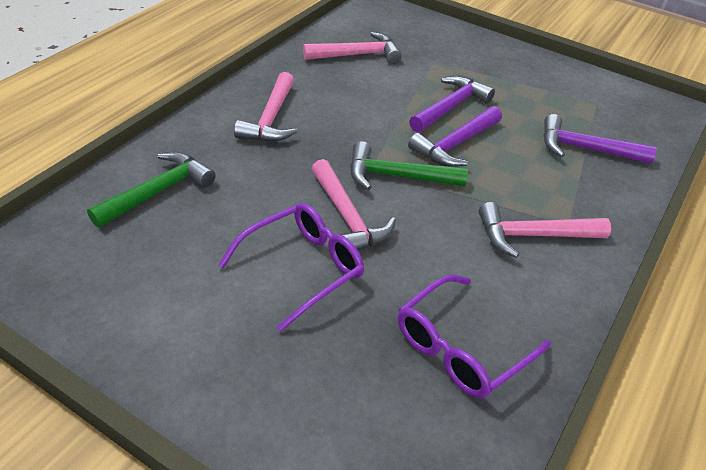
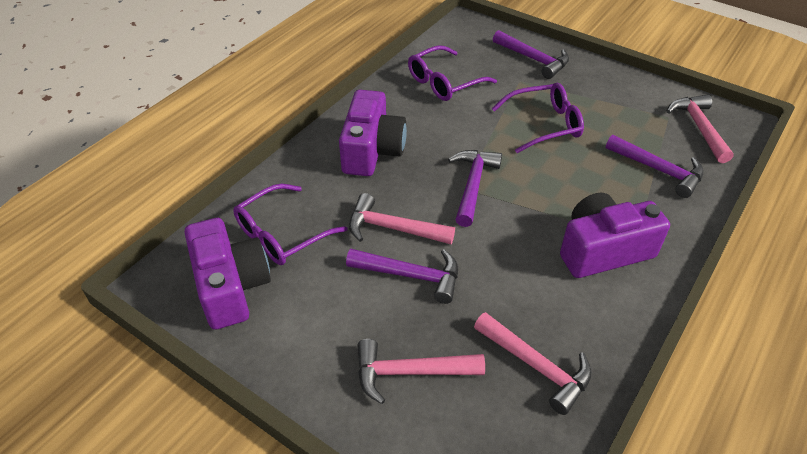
green hammer: [87,152,216,228] [350,141,468,190] = 2 -> none = 0
purple camera: none = 0 -> [185,218,271,330] [339,90,407,176] [560,192,670,278] = 3
purple glasses: [218,203,364,332] [398,274,551,399] = 2 -> [233,184,347,265] [408,45,497,101] [492,83,584,153] = 3
purple hammer: [408,106,502,167] [409,76,495,133] [543,114,657,164] = 3 -> [346,249,458,304] [448,150,502,227] [493,30,569,79] [606,135,704,198] = 4

